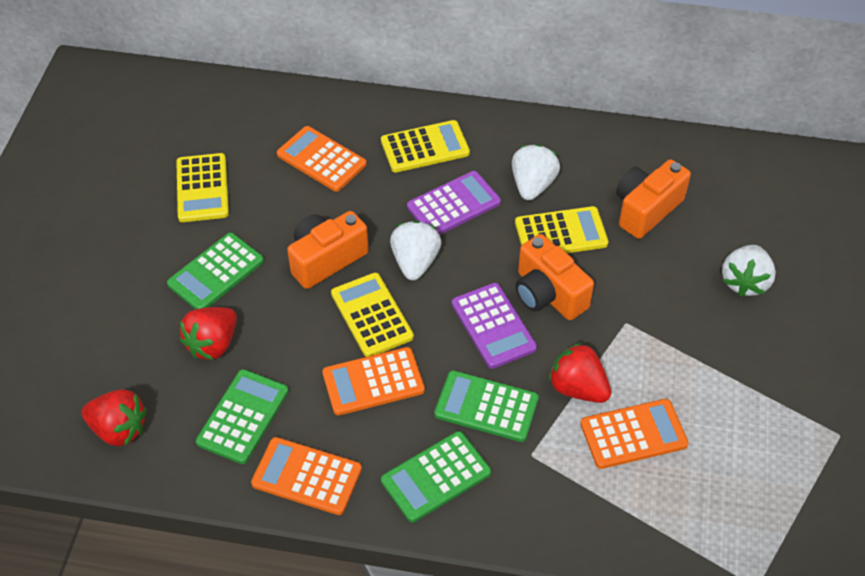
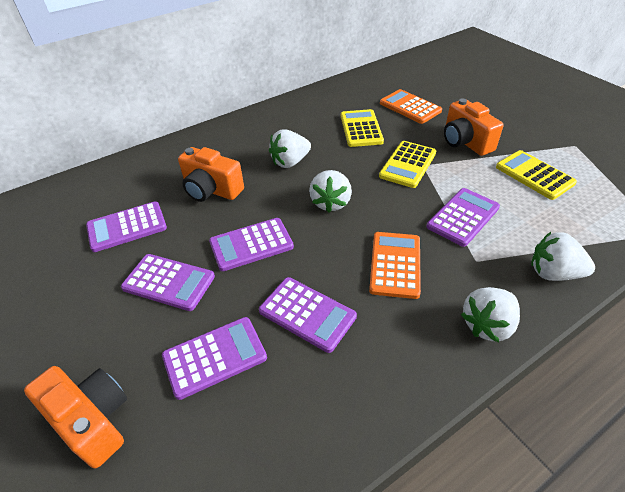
green calculator: [167,233,264,309] [196,369,289,464] [381,431,491,522] [434,370,539,442] = 4 -> none = 0
orange calculator: [251,437,362,515] [277,126,367,192] [322,347,425,415] [580,399,689,469] = 4 -> [369,232,421,299] [380,89,442,124] = 2
purple calculator: [407,171,501,235] [452,283,537,369] = 2 -> [86,202,167,252] [121,254,215,311] [162,317,267,400] [209,218,294,271] [259,277,357,353] [426,188,500,247] = 6
red strawberry: [81,389,147,446] [180,307,237,360] [549,343,611,403] = 3 -> none = 0
white strawberry: [390,221,441,280] [512,144,560,200] [722,245,776,297] = 3 -> [269,129,311,168] [309,170,352,212] [461,287,520,342] [531,232,595,281] = 4
yellow calculator: [176,153,229,222] [331,273,414,357] [381,120,470,173] [515,206,608,253] = 4 -> [341,109,384,147] [379,141,436,188] [496,150,577,200] = 3

